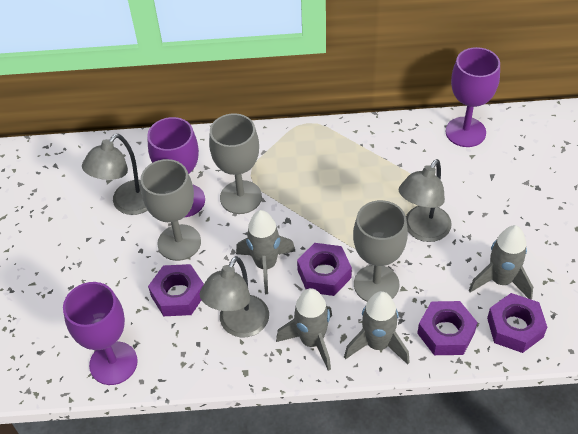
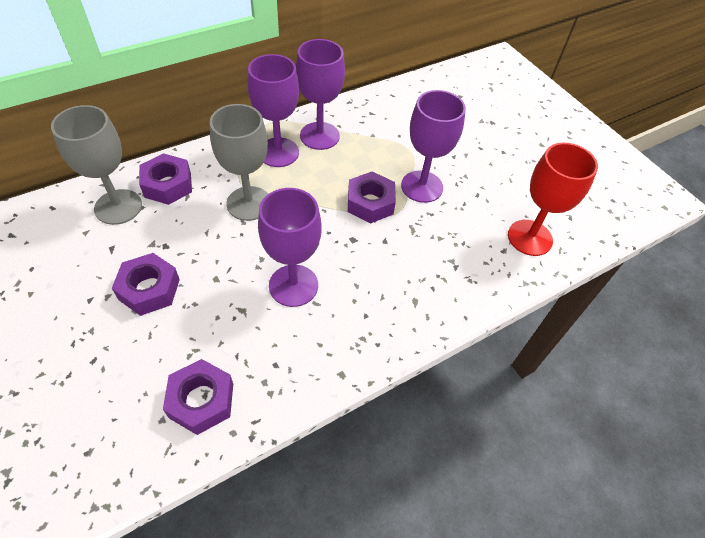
grey goblet: [140,159,201,261] [209,113,262,214] [353,200,408,302] = 3 -> [51,105,142,225] [210,104,268,221] = 2
grey lamp: [82,134,148,215] [200,256,269,337] [399,159,452,242] = 3 -> none = 0
grey rocket: [236,210,295,294] [276,288,332,371] [344,291,410,365] [469,225,533,300] = 4 -> none = 0
purple goblet: [63,282,138,385] [147,117,205,218] [446,47,500,147] = 3 -> [247,54,299,167] [258,188,321,307] [296,39,345,150] [401,90,466,203] = 4
red goblet: none = 0 -> [508,143,598,256] = 1

